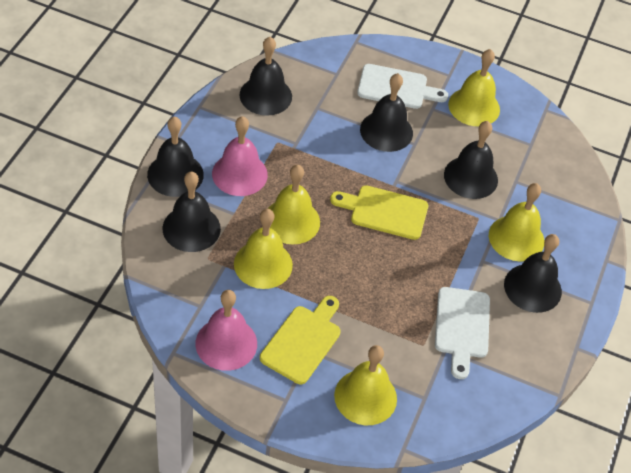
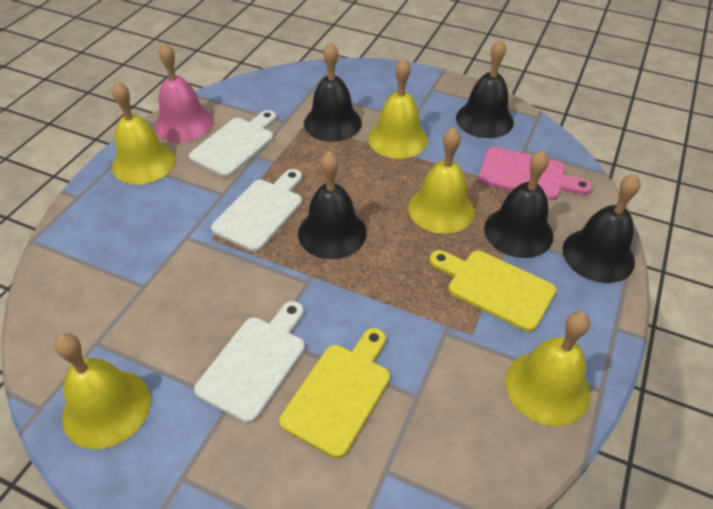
black bell: [147,117,204,197] [163,172,221,252] [240,37,292,116] [360,73,413,152] [444,121,498,199] [504,234,562,313] = 6 -> [298,151,367,259] [304,42,362,142] [456,39,514,138] [484,150,553,258] [563,174,641,283] = 5
pink bell: [195,290,257,371] [212,116,268,196] = 2 -> [154,42,213,142] = 1
pink cutting board: none = 0 -> [478,147,592,200] = 1
white cutting board: [357,64,448,109] [435,287,490,379] = 2 -> [189,110,277,177] [194,301,305,423] [211,169,302,252] = 3

